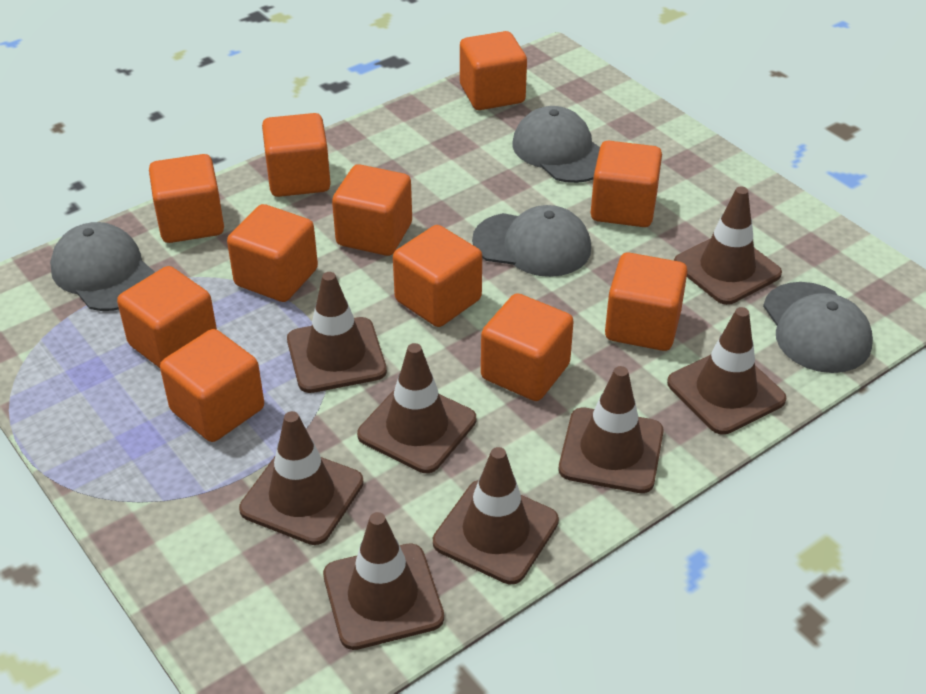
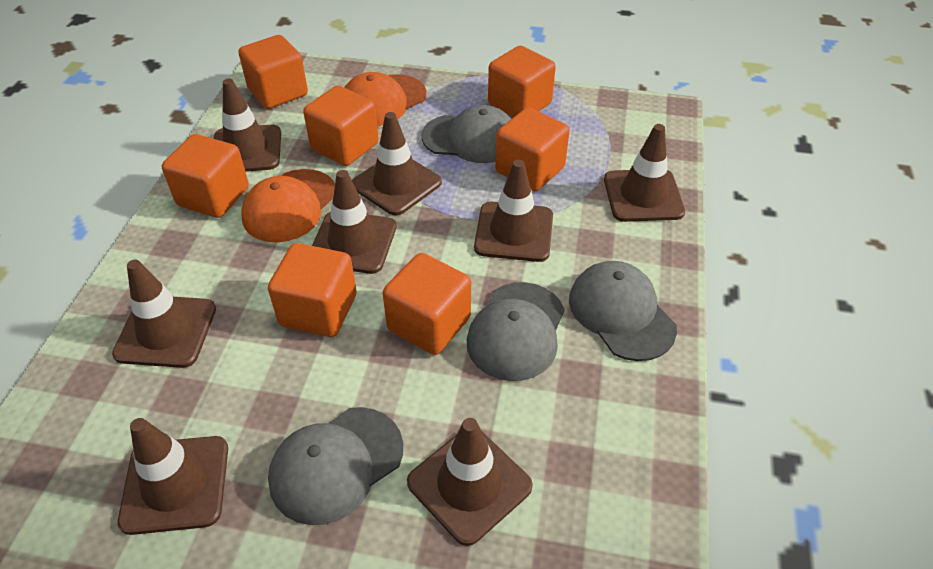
orange cap: none = 0 -> [241,169,335,242] [344,72,426,126] = 2
orange cube: [117,266,217,368] [149,154,224,243] [160,329,264,442] [227,204,318,302] [262,113,331,197] [332,164,412,256] [393,225,482,327] [460,31,527,110] [481,293,574,401] [591,141,662,227] [605,253,687,351] = 11 -> [162,134,249,218] [238,35,308,109] [268,243,356,337] [303,85,379,166] [383,253,471,355] [488,46,556,117] [495,108,570,191] = 7

